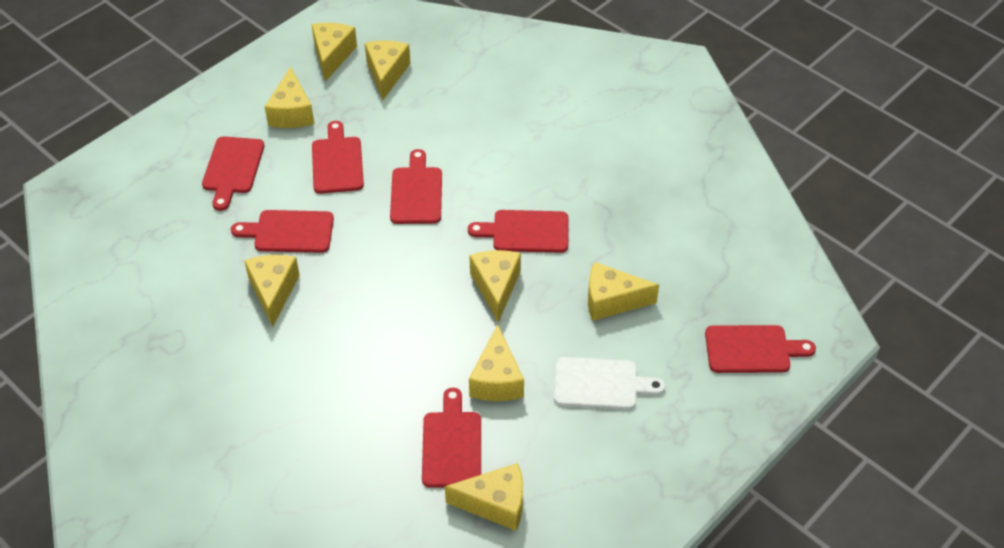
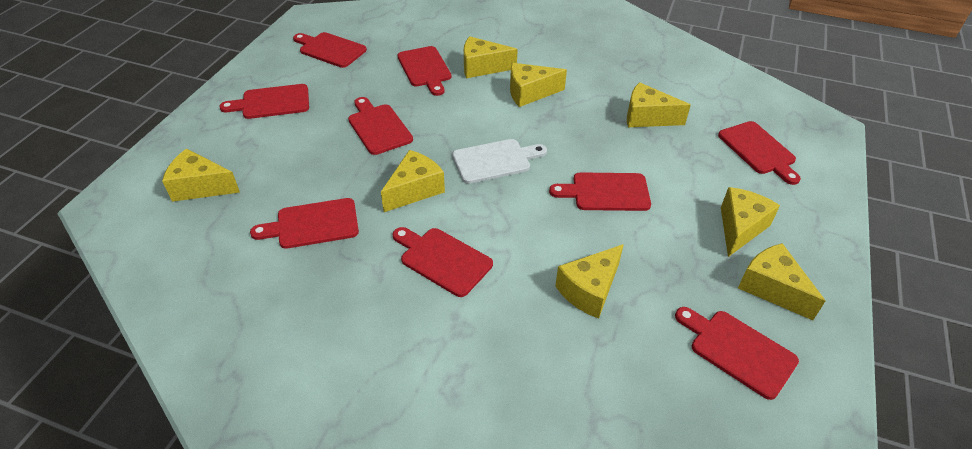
red cutting board: [202,136,265,211] [231,210,334,253] [312,121,364,194] [390,149,442,224] [422,388,481,488] [468,210,569,253] [705,325,816,373] = 7 -> [219,84,309,119] [250,198,359,249] [293,32,367,68] [348,97,413,155] [393,227,493,297] [397,46,451,96] [549,172,651,211] [675,307,799,400] [718,121,801,185] = 9

